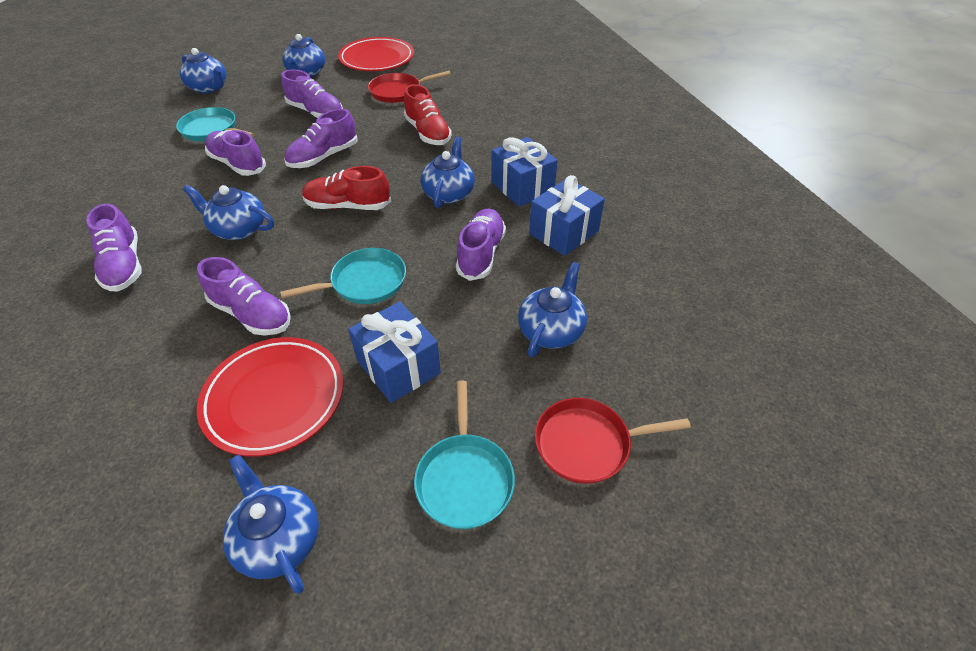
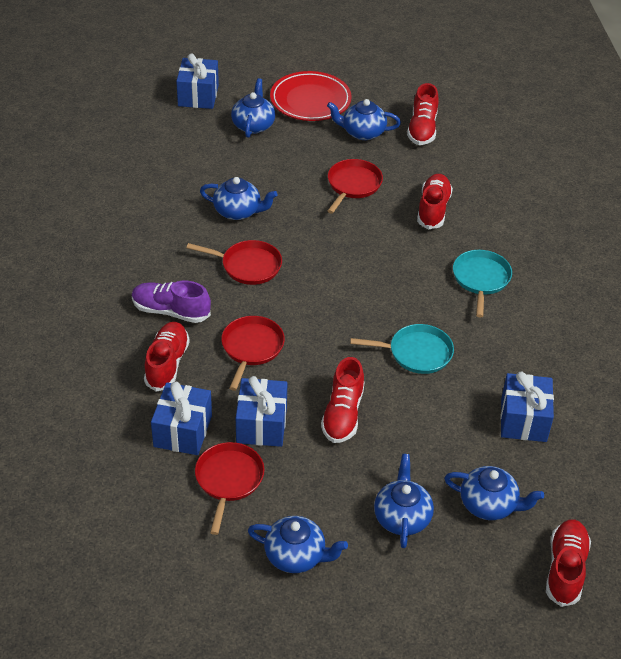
blue gift: [348,302,441,403] [491,137,558,207] [529,175,605,256] = 3 -> [151,382,212,455] [176,54,219,109] [236,376,287,447] [501,372,554,442] = 4
purple shoe: [86,203,142,291] [197,257,291,335] [205,130,266,176] [281,69,343,118] [284,109,358,168] [456,209,506,281] = 6 -> [132,281,211,323] = 1
red pan: [368,71,451,103] [535,398,691,484] = 2 -> [187,240,282,285] [195,442,265,535] [221,316,285,391] [328,159,383,214] = 4
red plate: [197,337,343,457] [338,37,414,71] = 2 -> [270,71,352,121] = 1
red shoe: [302,166,391,210] [404,84,452,145] = 2 -> [144,322,190,392] [321,357,365,443] [407,83,439,145] [417,174,453,229] [546,519,591,607] = 5
turquoise pan: [176,107,255,141] [280,248,406,304] [414,381,515,529] = 3 -> [350,324,454,374] [453,250,512,317] = 2

